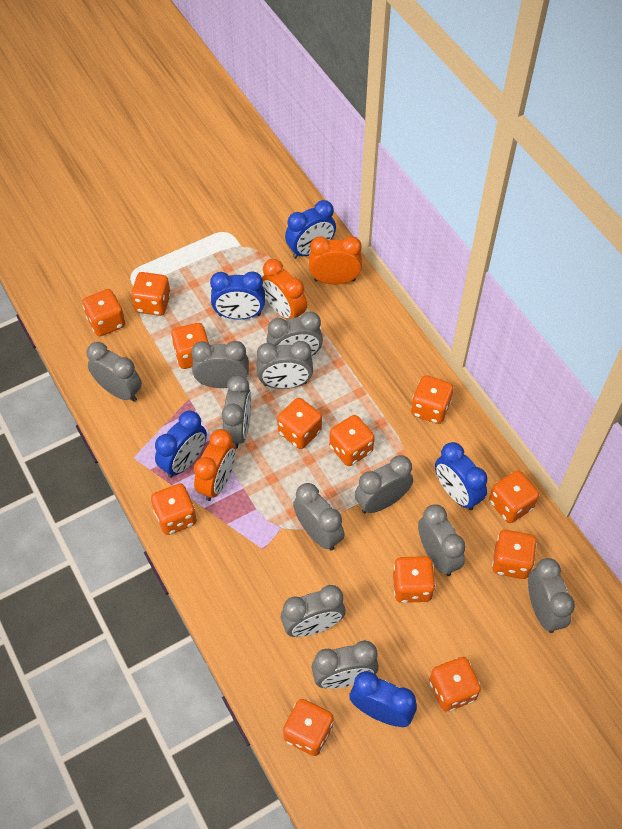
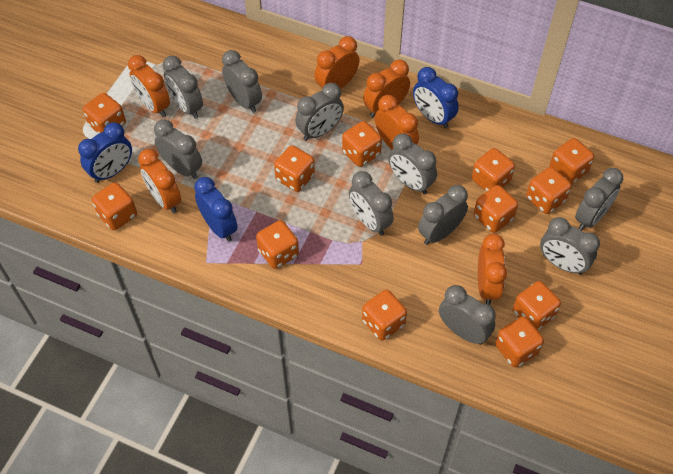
blue clock: [155,411,207,478] [210,271,265,320] [285,200,336,259] [350,671,417,727] [435,442,487,510] = 5 -> [78,122,132,183] [194,177,238,242] [413,67,459,128] = 3
grey clock: [87,342,142,402] [191,341,249,388] [222,375,251,449] [256,341,313,389] [266,312,323,356] [281,585,346,637] [293,483,344,551] [311,640,379,689] [355,455,413,513] [418,504,466,576] [528,558,575,633] = 11 -> [154,120,202,179] [162,56,203,119] [222,50,262,113] [295,83,344,141] [349,171,394,236] [388,134,437,194] [418,185,468,245] [439,285,496,345] [540,217,600,275] [575,168,623,231] = 10
orange clock: [194,429,236,501] [262,259,307,319] [309,236,362,285] = 3 -> [128,55,170,117] [138,149,181,213] [314,36,359,89] [363,60,410,118] [375,95,419,149] [478,234,507,305] = 6

